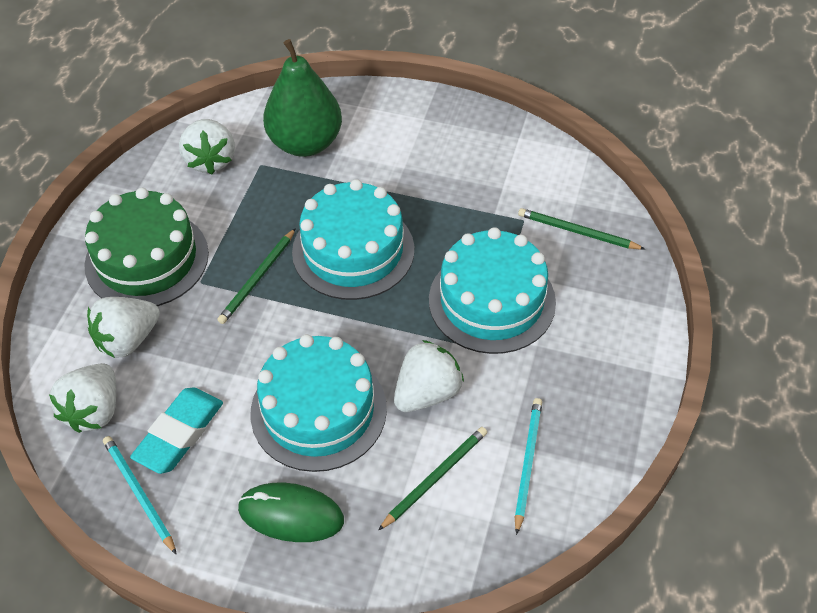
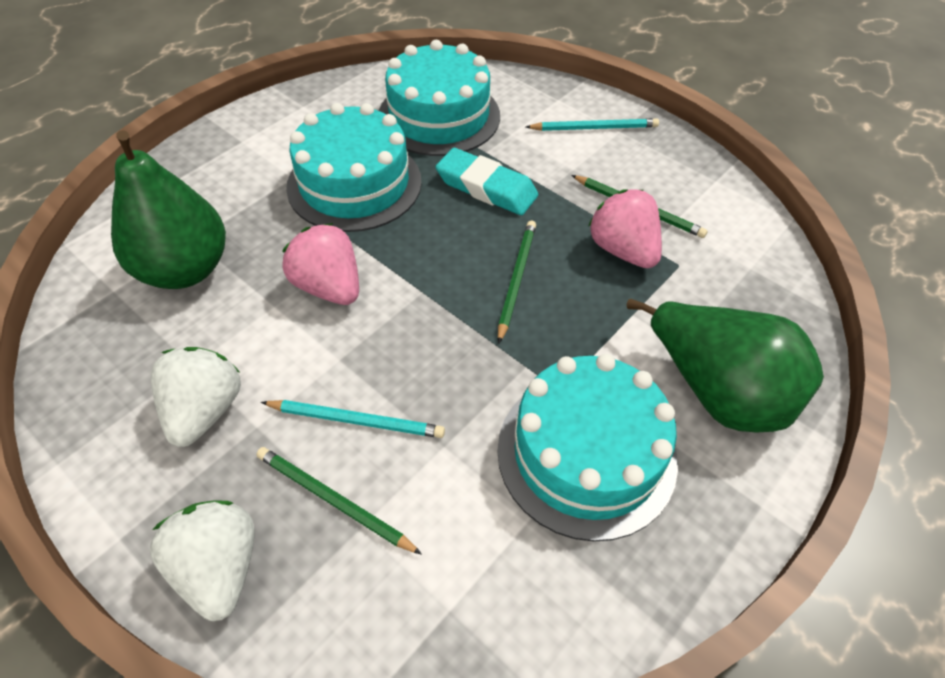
green cake: [84,188,209,306] = 1 -> none = 0
green mouse: [238,483,344,542] = 1 -> none = 0
green pear: [263,39,342,157] = 1 -> [111,130,226,289] [627,299,824,433] = 2
pink strawberry: none = 0 -> [282,223,359,305] [588,189,662,268] = 2
white strawberry: [49,363,116,433] [87,297,160,358] [179,119,235,174] [394,340,464,412] = 4 -> [150,501,255,621] [151,347,241,447] = 2

